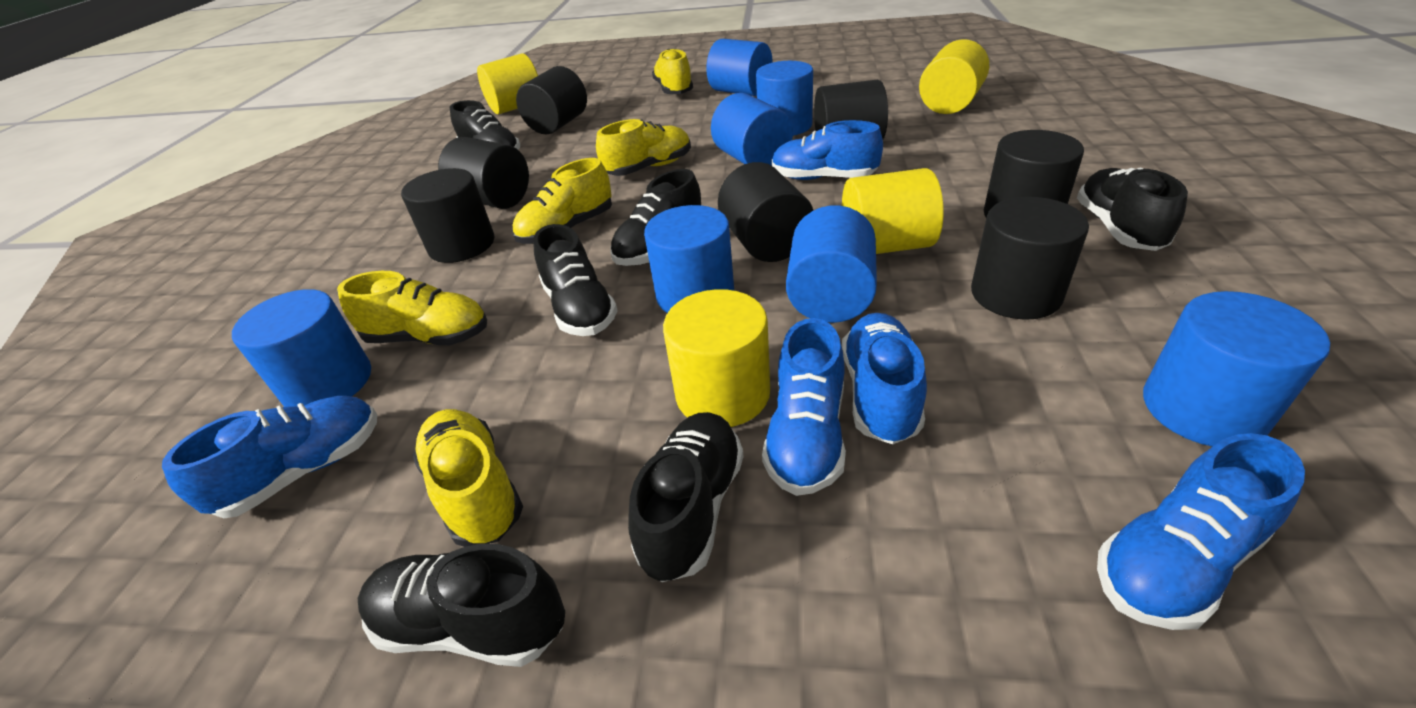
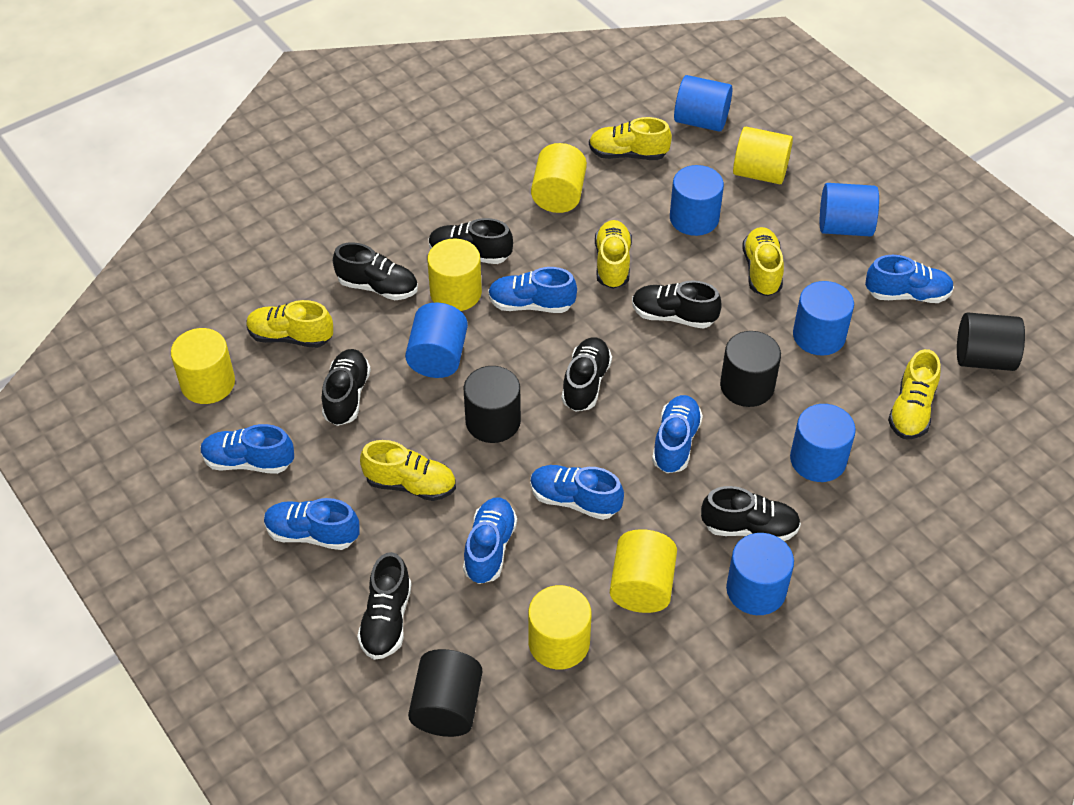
black cylinder: [401,168,494,263] [438,137,529,209] [516,66,587,134] [718,162,813,262] [814,80,888,139] [971,197,1089,320] [984,130,1084,218] = 7 -> [408,649,482,737] [464,366,521,443] [720,331,781,407] [957,313,1025,371] = 4
black shoe: [358,544,565,667] [450,100,520,150] [533,224,618,336] [610,169,701,266] [628,412,744,582] [1077,167,1188,251] = 6 -> [322,349,371,426] [333,242,418,300] [357,552,411,660] [428,218,513,264] [562,337,612,412] [632,280,722,329] [701,486,801,541] = 7
blue shoe: [162,396,377,518] [762,318,846,496] [772,120,883,180] [842,313,927,444] [1097,433,1305,630] = 5 -> [201,424,294,474] [264,498,360,550] [463,498,517,584] [488,267,577,313] [530,465,624,520] [652,395,703,473] [865,255,954,303] = 7
yellow cylinder: [477,53,538,114] [663,289,770,427] [842,168,944,254] [919,39,989,114] = 4 -> [171,328,235,404] [427,238,482,311] [528,585,592,669] [531,143,587,213] [610,529,677,613] [733,127,793,184] = 6
yellow shoe: [337,271,487,345] [412,409,523,547] [513,158,612,244] [596,119,691,176] [652,49,693,94] = 5 -> [247,300,333,348] [360,440,456,501] [589,117,672,160] [595,220,632,289] [742,227,784,296] [888,349,941,439] = 6

